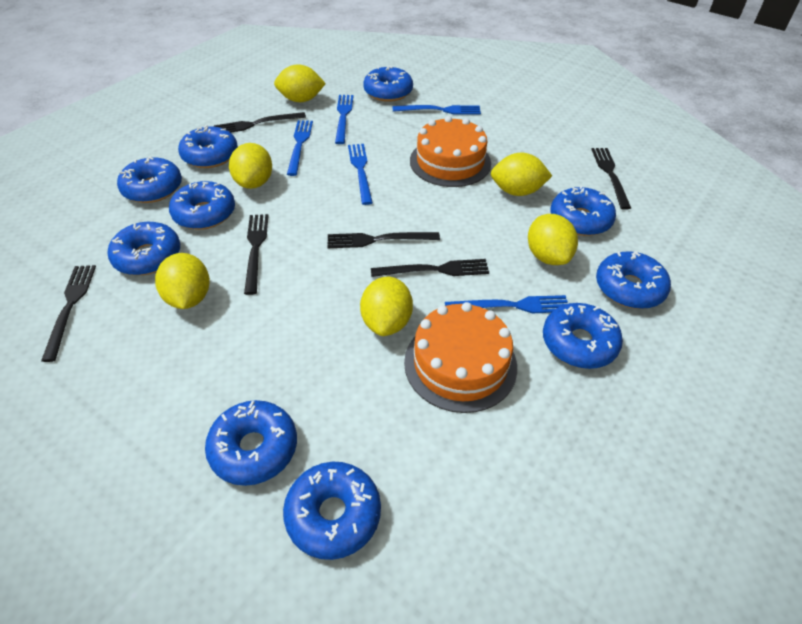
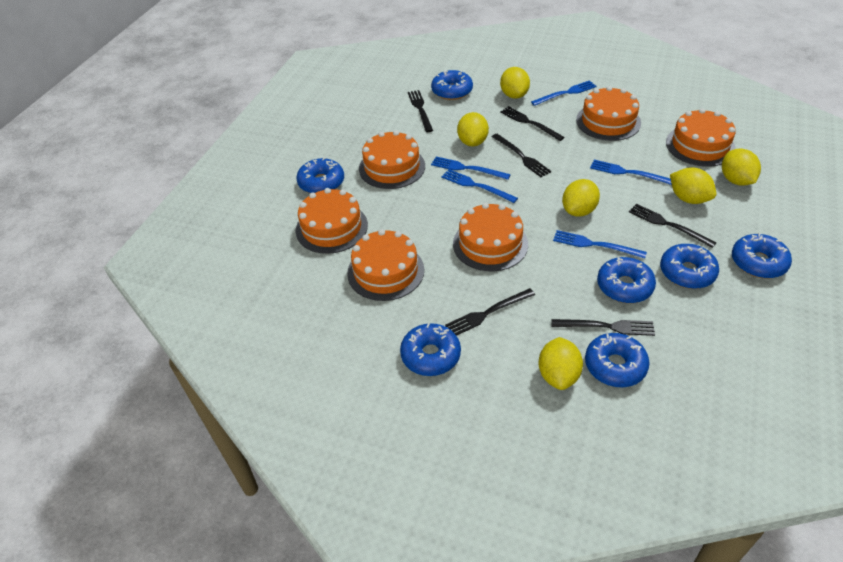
blue donut: [107,222,180,275] [117,156,182,203] [169,181,235,230] [178,125,238,168] [205,400,297,486] [283,462,381,560] [363,66,413,102] [543,303,623,369] [551,186,616,236] [596,251,671,309] = 10 -> [296,157,344,193] [400,323,461,376] [431,70,473,100] [585,333,649,387] [597,257,656,303] [660,244,719,289] [732,233,792,278] = 7
orange cake: [404,302,517,413] [410,116,491,187] = 2 -> [296,188,368,254] [347,229,424,301] [359,130,425,189] [453,203,528,271] [576,86,641,141] [666,108,736,167] = 6

